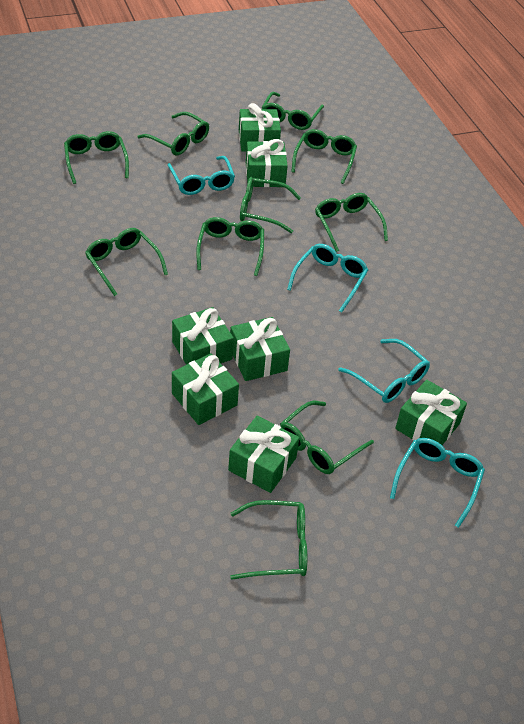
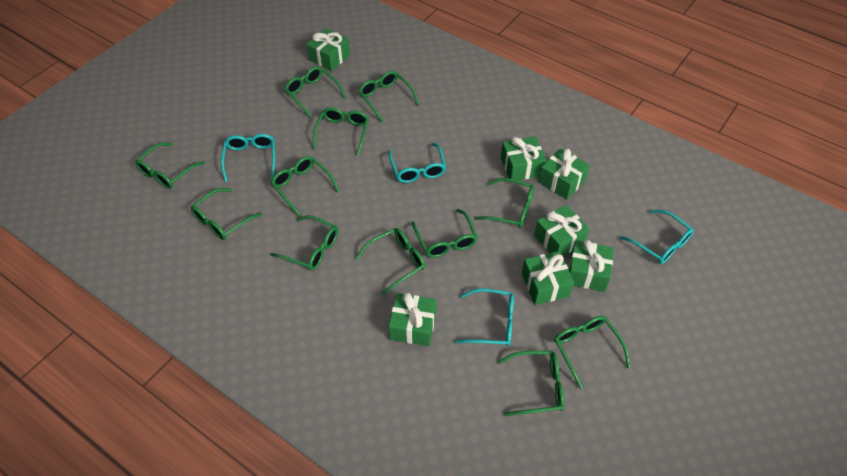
green glasses: [64,131,129,184] [85,228,168,296] [137,112,209,156] [196,217,264,276] [230,500,307,580] [240,177,301,233] [262,92,324,130] [280,401,374,474] [291,129,357,184] [315,193,388,252] = 10 -> [135,143,205,189] [191,188,263,240] [270,215,338,270] [271,156,340,217] [284,66,346,118] [313,107,369,156] [356,228,425,295] [358,71,419,122] [412,209,477,258] [475,178,534,228] [498,351,564,416] [554,316,631,389] = 12

